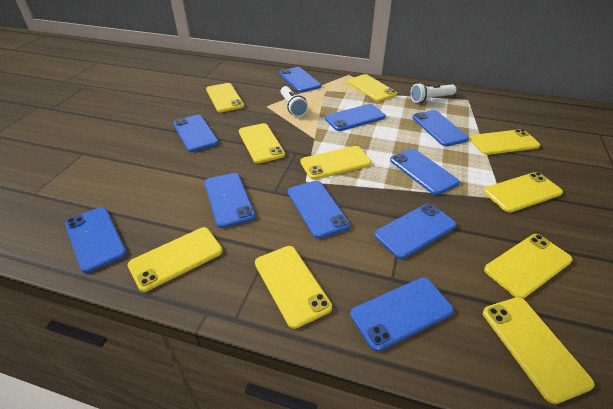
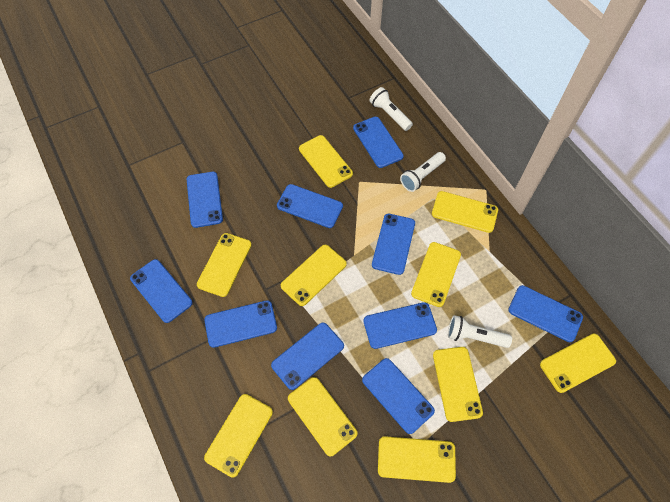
white flashlight: [281,86,308,117] [410,83,456,103] = 2 -> [369,87,413,131] [400,152,446,192] [448,315,512,348] = 3

